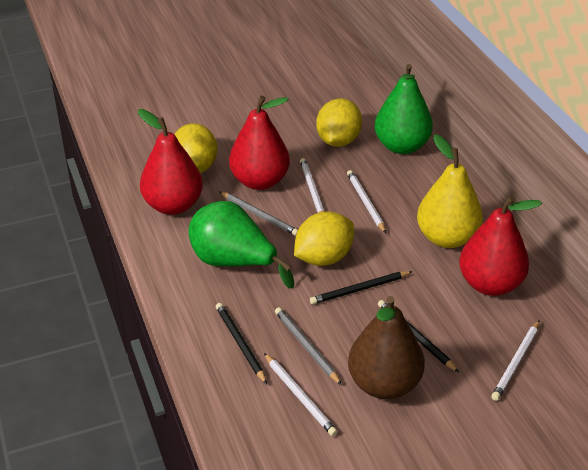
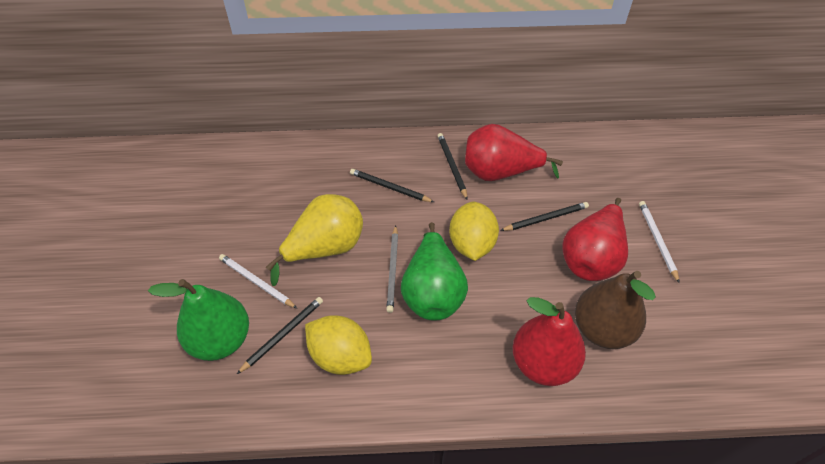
black pencil: [216,303,267,384] [310,271,413,304] [378,300,460,373] = 3 -> [237,297,323,374] [350,169,434,202] [437,133,468,200] [500,202,589,231] = 4
grey pencil: [219,191,298,236] [275,307,342,385] = 2 -> [386,225,398,313] = 1
white pencil: [264,353,337,436] [300,158,324,213] [347,170,386,233] [491,321,539,401] = 4 -> [219,254,298,309] [639,201,680,283] = 2
yellow lemon: [174,123,218,173] [294,211,354,266] [316,98,362,147] = 3 -> [305,315,372,375] [449,202,499,261] = 2

